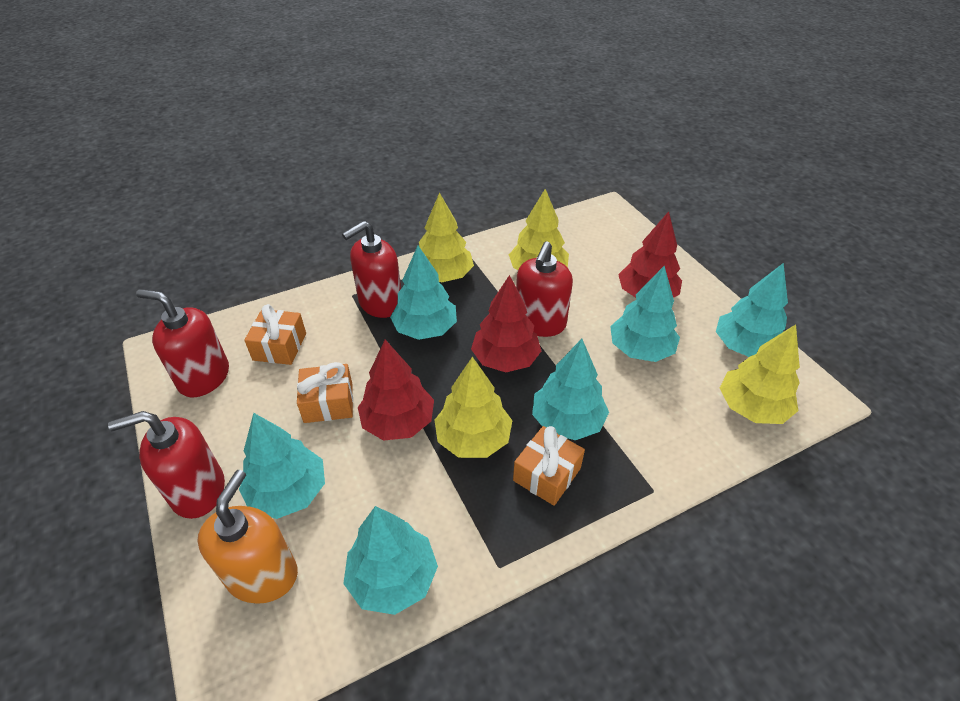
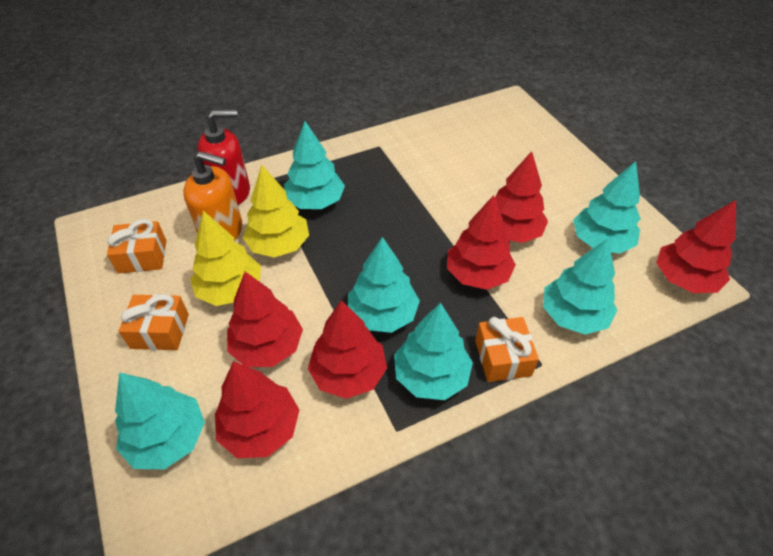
red soap dispenser: [108,411,225,519] [136,289,229,398] [342,221,401,318] [516,241,573,337] = 4 -> [197,110,250,205] = 1
red tree: [358,340,434,441] [471,275,541,372] [618,211,682,298] = 3 -> [215,361,299,458] [227,272,303,367] [308,300,387,399] [447,195,516,290] [495,151,548,243] [656,200,736,293] = 6
yellow tree: [419,192,474,282] [435,356,512,458] [509,189,569,270] [720,324,800,424] = 4 -> [190,211,261,306] [243,165,309,257] = 2

